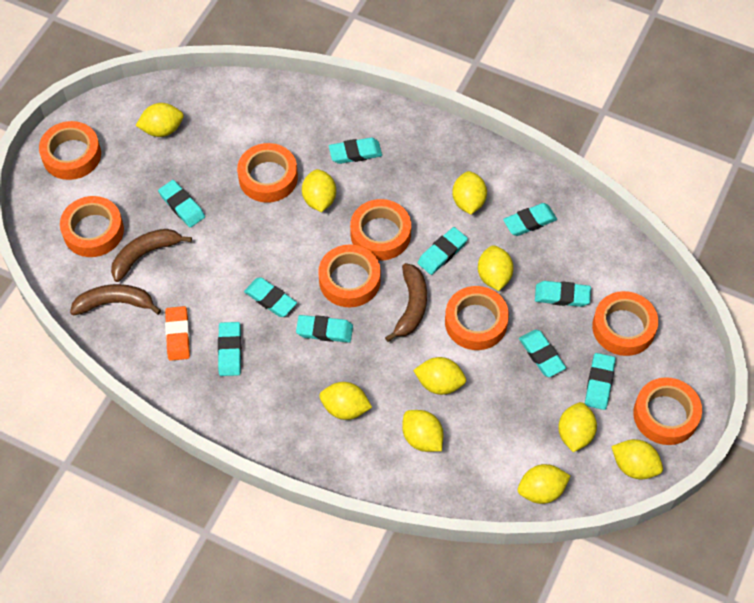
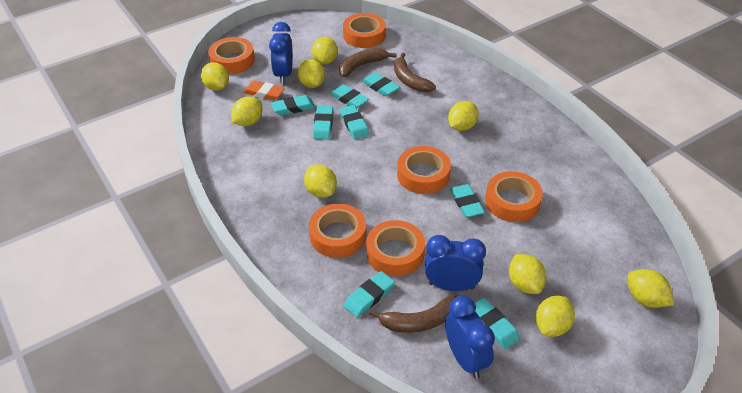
blue clock: none = 0 -> [269,22,293,84] [425,235,486,291] [445,296,495,379] = 3
orange tape: [39,121,101,180] [60,196,124,257] [237,143,298,203] [318,245,381,307] [350,199,411,260] [445,286,509,350] [592,291,658,356] [633,377,702,445] = 8 -> [208,37,255,74] [309,203,366,258] [343,13,386,48] [366,220,425,276] [397,146,451,194] [485,171,543,222] = 6
turquoise eraser: [158,180,205,227] [218,322,242,376] [244,277,297,317] [296,315,353,343] [329,138,382,164] [418,227,468,275] [503,203,557,236] [519,329,566,377] [535,281,591,307] [585,353,615,410] = 10 -> [271,95,315,116] [313,106,333,140] [330,84,369,108] [340,105,369,139] [344,271,395,317] [362,72,400,96] [450,184,485,218] [475,298,520,349] = 8
yellow lemon: [136,103,184,137] [302,169,336,212] [319,382,372,420] [402,410,444,452] [413,357,466,395] [452,171,487,214] [478,245,514,291] [518,464,570,504] [558,402,597,452] [611,439,663,479] = 10 -> [201,62,229,91] [231,96,263,126] [298,59,325,88] [304,164,337,198] [312,37,338,64] [448,101,479,131] [509,254,546,294] [536,296,575,337] [627,269,674,308] = 9

